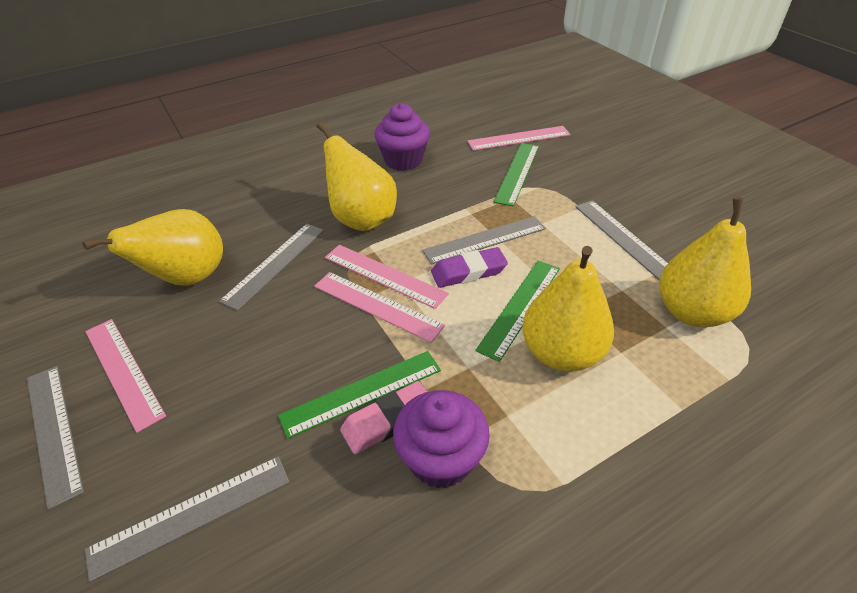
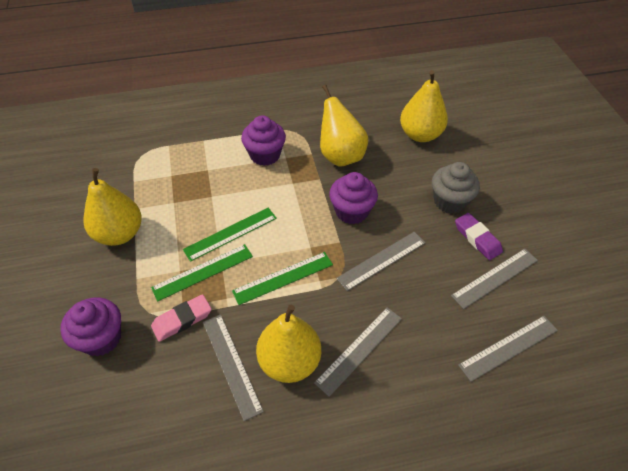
grey cupcake: none = 0 -> [432,162,480,214] = 1
pink ruler: [85,319,166,433] [314,272,445,343] [325,245,449,309] [467,126,571,151] = 4 -> none = 0
purple cupcake: [375,103,430,171] [393,390,490,489] = 2 -> [60,297,121,356] [241,115,286,166] [329,172,378,224] = 3

